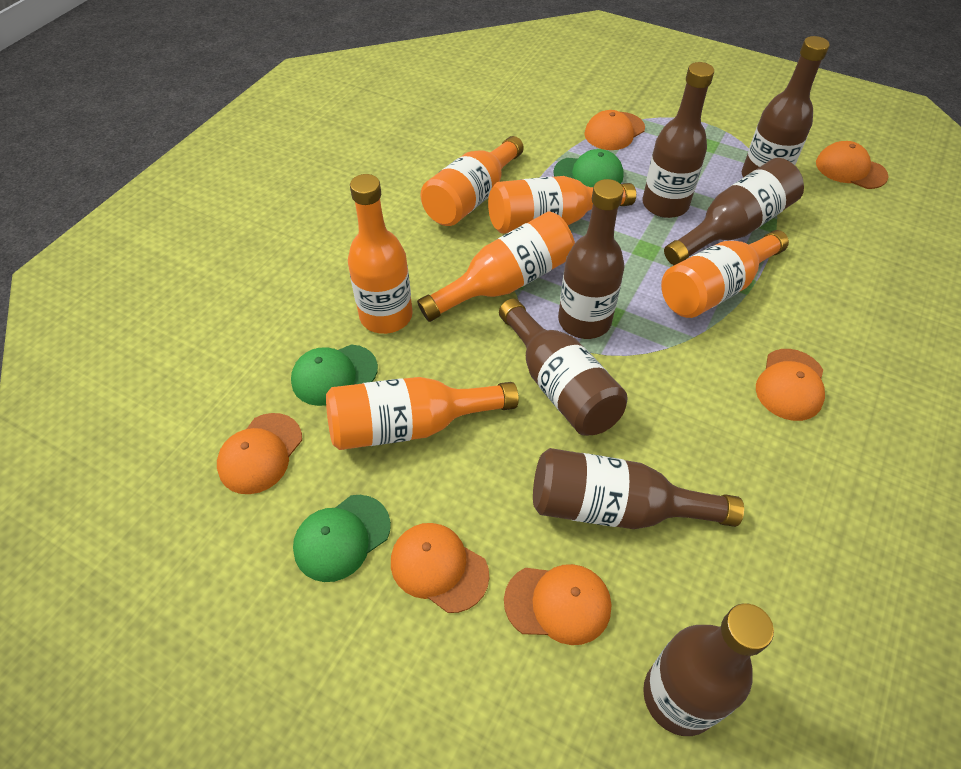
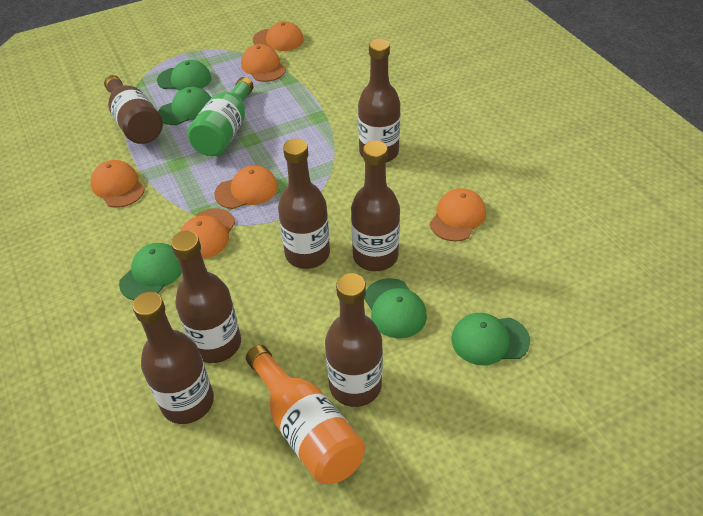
green bottle: none = 0 -> [187,77,253,156] = 1
green cap: [291,345,378,406] [293,495,391,582] [553,149,624,187] = 3 -> [119,243,182,300] [157,60,211,91] [158,87,211,125] [364,278,427,338] [452,313,530,365] = 5
orange bottle: [326,377,519,450] [348,174,413,334] [417,211,575,322] [421,136,524,226] [488,176,636,234] [661,230,789,318] = 6 -> [246,345,365,484] = 1

